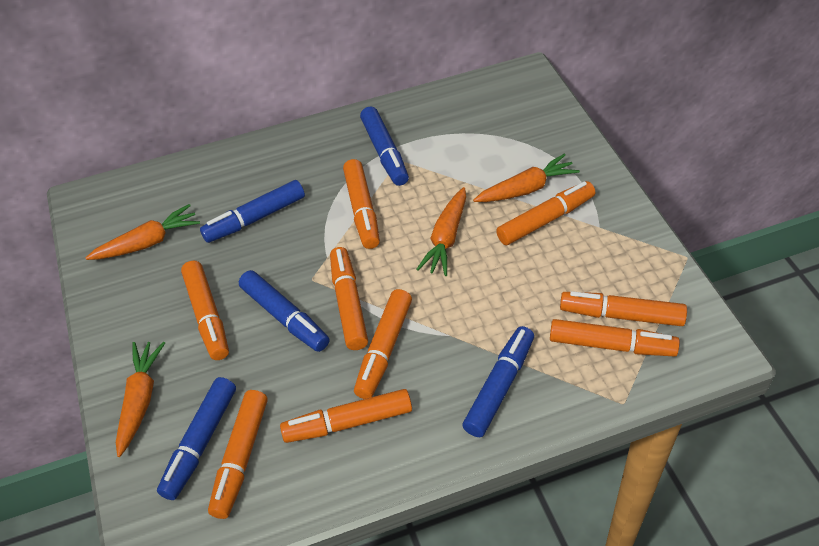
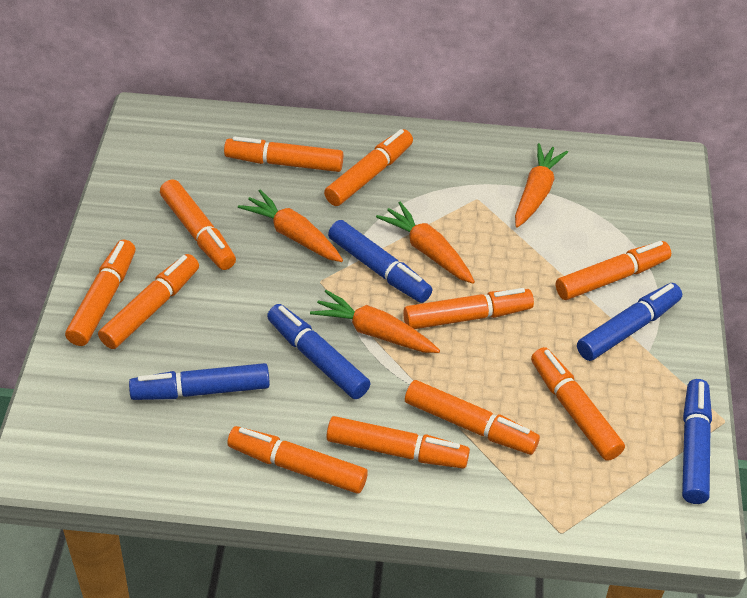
orange marker: [181,261,229,360] [208,390,267,519] [280,389,412,443] [330,247,368,350] [343,159,380,249] [354,289,412,399] [496,181,595,245] [550,319,680,357] [560,291,687,326] = 9 -> [65,240,136,346] [98,254,199,349] [160,179,236,270] [224,136,343,172] [227,426,368,494] [324,129,413,206] [326,416,470,468] [403,288,534,329] [405,380,540,455] [531,347,625,461] [556,241,671,300] = 11

